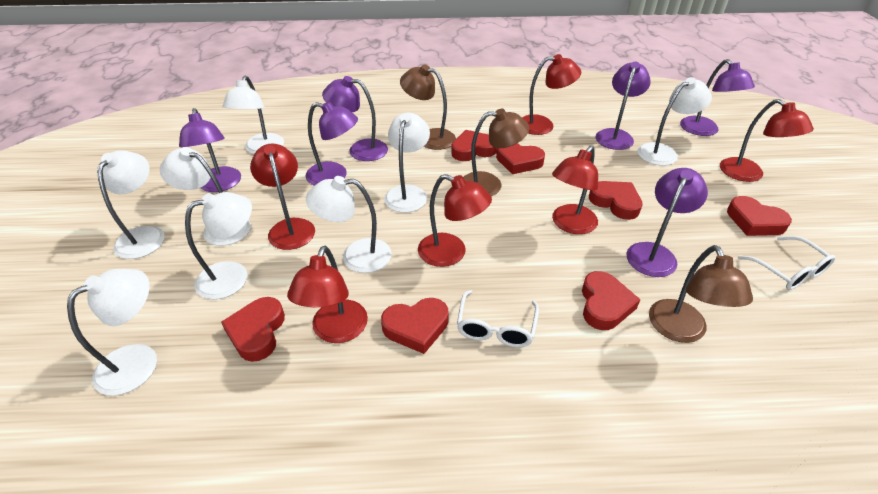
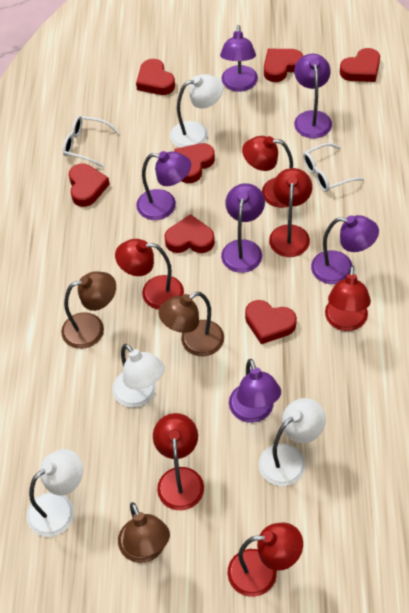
white lamp: [67,269,157,396] [97,150,165,259] [160,147,251,246] [185,192,252,300] [223,76,284,154] [306,176,392,273] [384,113,430,213] [637,77,712,166] = 8 -> [27,449,83,537] [112,344,165,408] [170,74,223,148] [259,398,326,486] = 4

